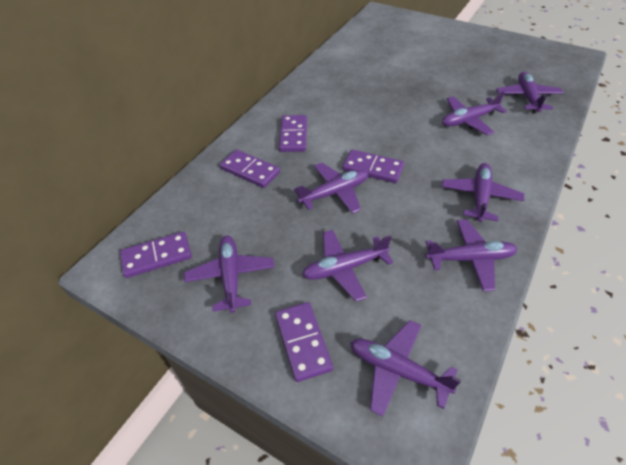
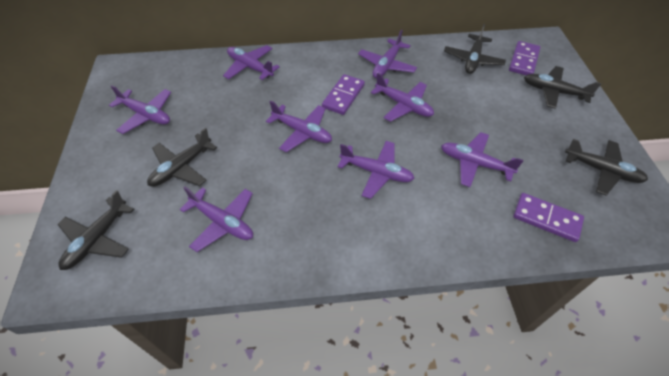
black plane: none = 0 -> [57,190,134,270] [147,128,217,187] [444,24,506,74] [524,66,601,109] [565,139,648,195] = 5
purple domino: [120,232,192,278] [220,149,280,188] [275,302,333,382] [279,115,307,152] [342,150,404,183] = 5 -> [322,74,365,115] [509,41,541,75] [513,193,584,242] = 3

